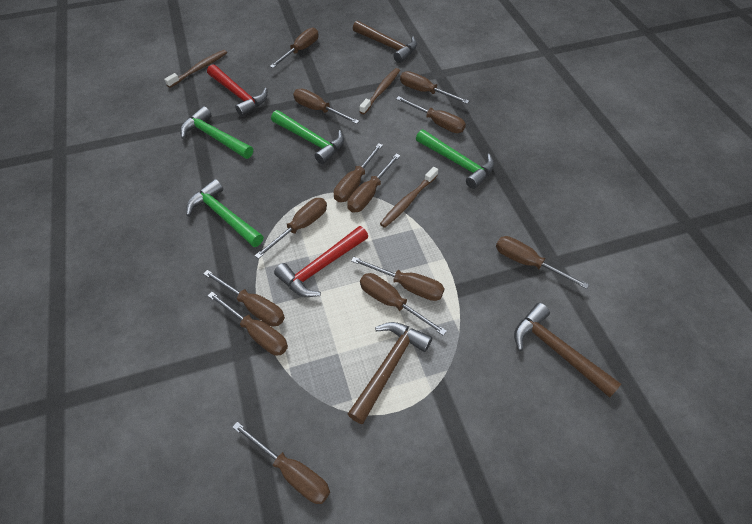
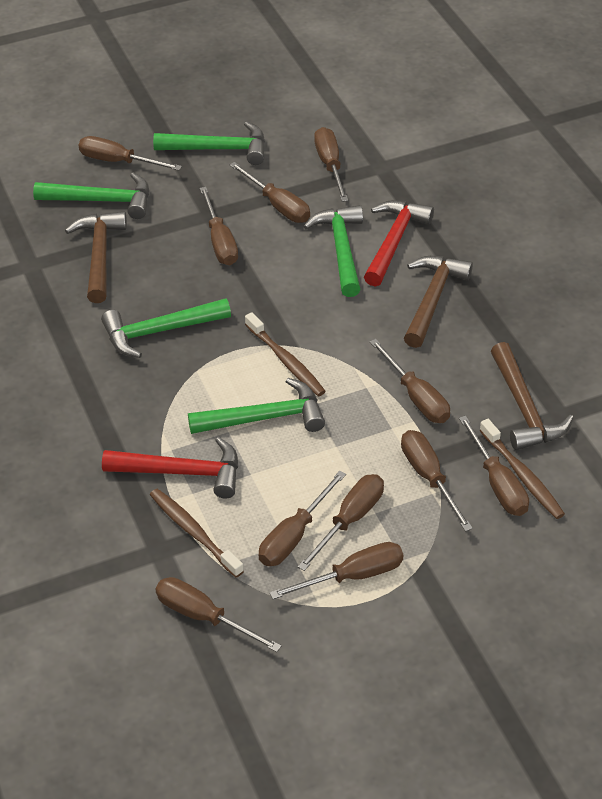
brown screwdriver: [203,270,285,326] [208,292,288,356] [232,422,330,504] [255,198,327,259] [270,28,318,68] [293,88,359,124] [334,143,383,202] [347,154,400,212] [351,257,445,301] [360,273,447,336] [396,96,466,133] [400,71,469,104] [496,236,589,289] = 13 -> [79,136,182,170] [156,577,282,652] [200,187,238,265] [230,162,310,223] [259,471,346,566] [270,542,404,599] [298,474,384,571] [314,127,348,202] [370,339,450,423] [401,430,473,532] [459,416,529,516] = 11
green hammer: [180,106,253,159] [186,179,264,247] [271,110,344,164] [416,129,494,189] = 4 -> [33,173,149,219] [101,298,231,358] [153,122,265,165] [188,378,325,434] [303,205,363,297] = 5

